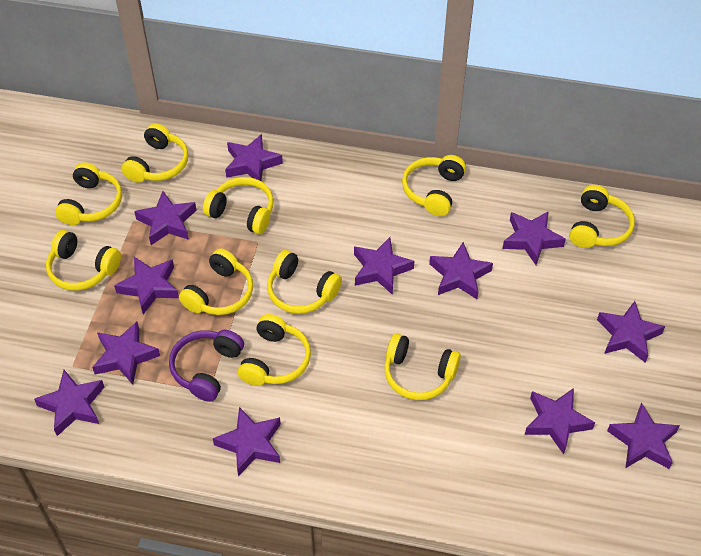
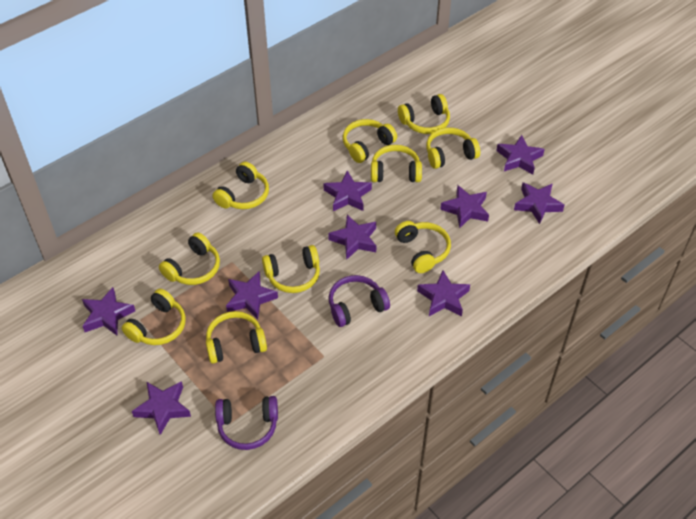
purple headphones: [169,330,244,402] = 1 -> [215,396,278,450] [329,275,390,327] = 2
purple star: [34,370,104,436] [92,322,160,384] [114,257,179,314] [134,191,197,245] [213,407,281,476] [225,134,283,181] [354,237,414,295] [429,242,493,299] [502,211,566,265] [525,388,595,455] [597,301,665,363] [607,403,680,469] = 12 -> [82,287,135,336] [132,381,191,435] [226,271,278,320] [323,171,372,211] [328,215,376,260] [417,270,470,316] [440,185,489,228] [496,135,545,175] [514,183,565,224] = 9

